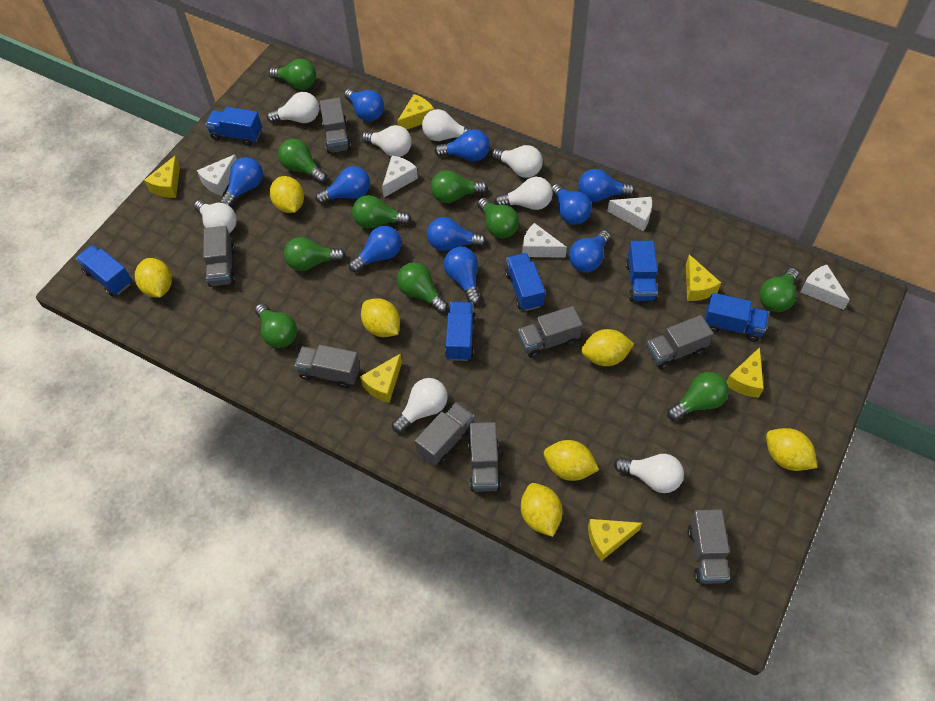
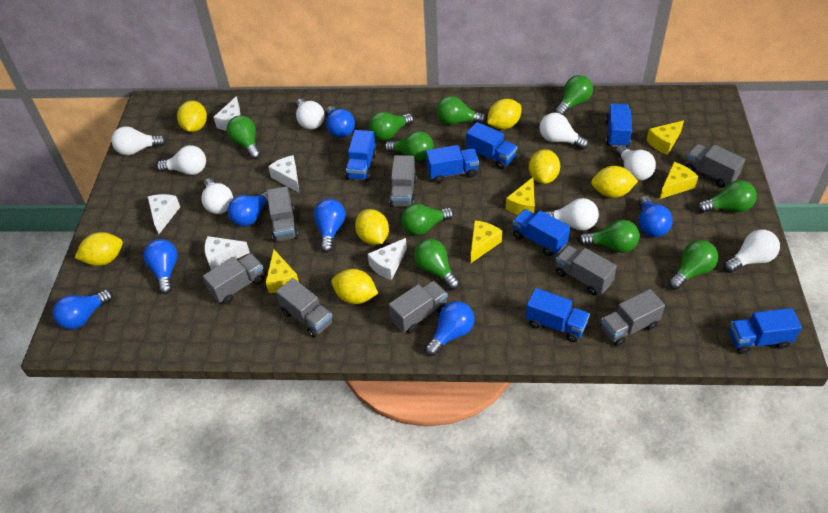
blue light bulb: [220,157,263,207] [315,166,370,204] [344,89,384,121] [349,226,401,272] [427,217,486,251] [434,129,490,162] [444,247,480,305] [552,183,592,225] [569,230,610,272] [578,169,635,202] = 10 -> [53,290,113,330] [143,239,178,294] [228,191,268,226] [314,199,345,253] [326,106,355,138] [425,301,474,356] [639,196,673,237] = 7
blue truck: [76,245,132,296] [205,107,262,146] [445,302,476,361] [505,253,545,311] [626,241,658,301] [705,293,769,342] = 6 -> [346,130,376,181] [426,145,479,183] [466,122,517,170] [513,209,570,256] [526,288,590,342] [606,104,632,147] [729,308,802,354] = 7
yellow cheese: [144,156,180,198] [360,353,402,403] [397,94,434,130] [588,519,642,561] [686,254,721,301] [727,347,764,398] = 6 -> [266,249,299,293] [471,220,502,263] [506,177,535,215] [646,120,684,155] [660,162,698,199] = 5

